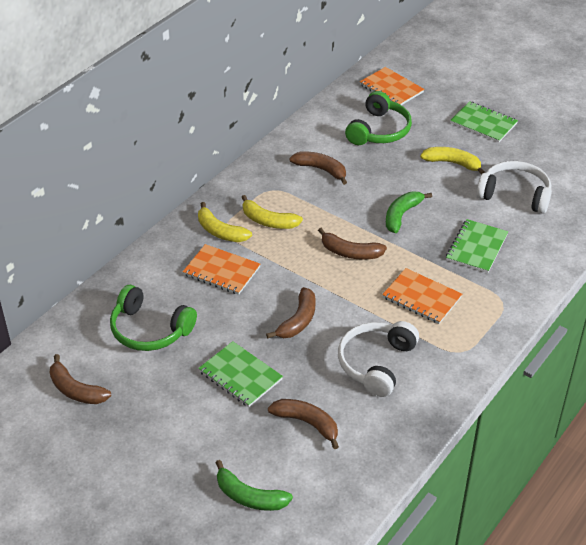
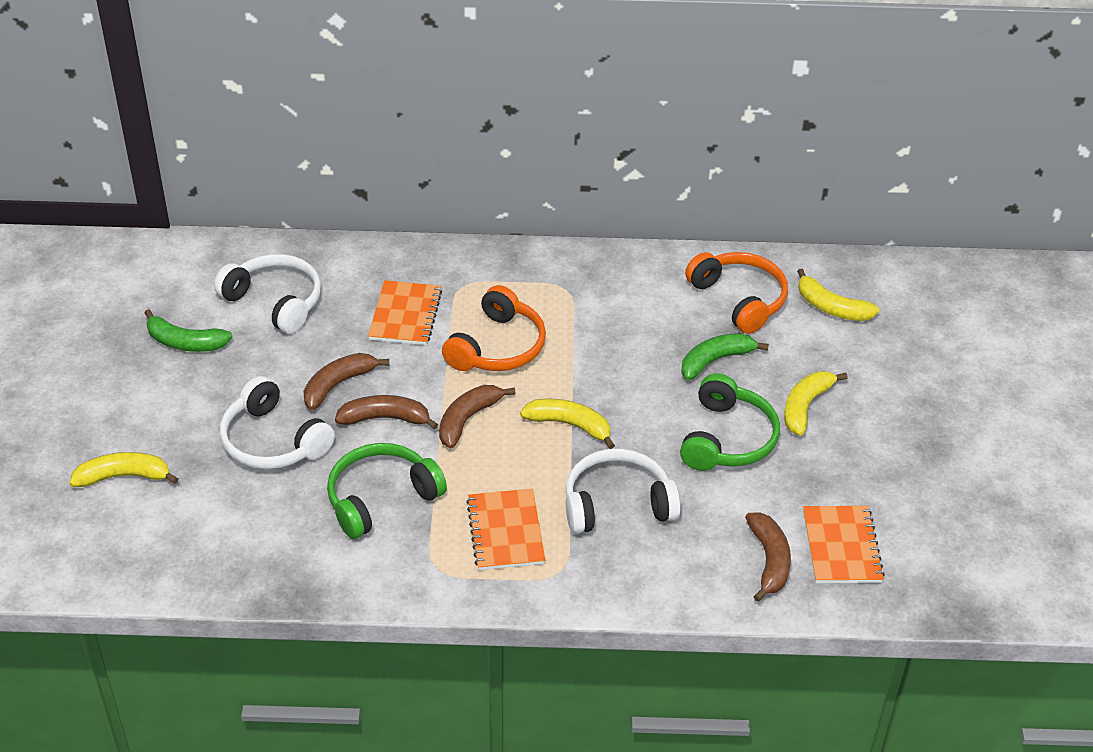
brown banana: [50,354,111,404] [266,287,316,339] [268,399,339,449] [289,151,347,185] [318,228,387,260] = 5 -> [304,353,389,410] [335,395,438,430] [439,385,516,448] [745,512,791,602] = 4
green notebook: [198,341,283,407] [446,219,508,273] [450,101,518,143] = 3 -> none = 0
orange headphones: none = 0 -> [442,285,546,371] [685,252,788,334] = 2
white headphones: [338,321,419,397] [476,161,552,214] = 2 -> [214,254,321,334] [220,376,335,469] [565,449,681,534] = 3
yellow banana: [198,202,252,242] [241,195,303,229] [420,147,485,175] = 3 -> [69,452,179,487] [520,399,615,449] [784,371,848,436] [797,269,880,321] = 4

